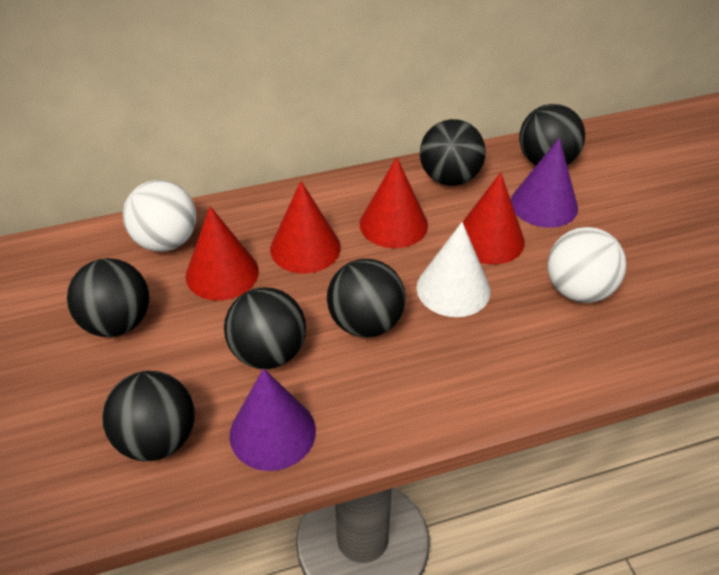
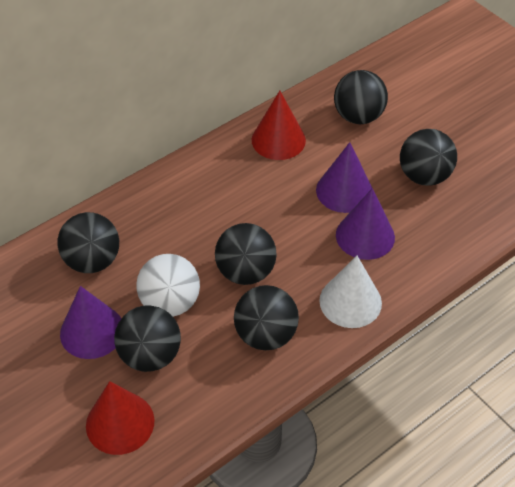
purple cone: [229,368,316,471] [511,138,578,228] = 2 -> [60,286,121,359] [316,142,372,213] [336,188,395,260] = 3
red cone: [186,206,259,301] [270,181,341,274] [360,157,428,248] [463,172,525,265] = 4 -> [86,381,154,455] [252,91,306,160] = 2
white ball: [123,180,196,252] [548,227,626,303] = 2 -> [136,254,200,317] = 1

